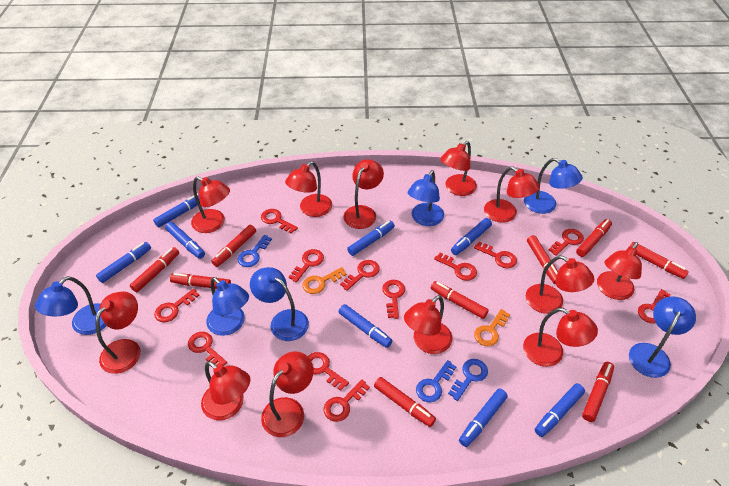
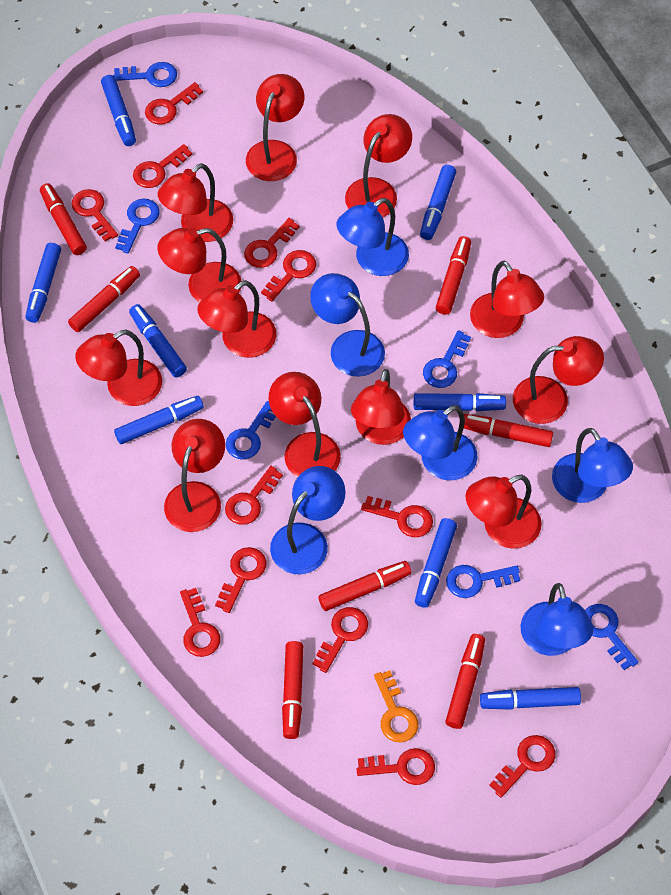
blue key: [237,235,272,267] [416,360,456,402] [448,359,488,401] = 3 -> [113,62,177,87] [115,198,160,253] [226,401,276,459] [423,330,471,388] [446,565,520,598] [585,604,639,670] = 6
orange key: [303,267,346,294] [474,309,510,346] = 2 -> [374,670,418,743] = 1
red marker: [130,247,179,292] [170,273,231,289] [211,225,256,267] [374,377,436,427] [431,281,489,319] [527,235,558,284] [576,219,612,257] [582,362,614,422] [630,242,689,279] = 9 -> [40,183,87,255] [68,266,140,332] [282,641,303,739] [318,561,411,611] [436,236,471,315] [445,634,485,729] [464,414,553,447] = 7

